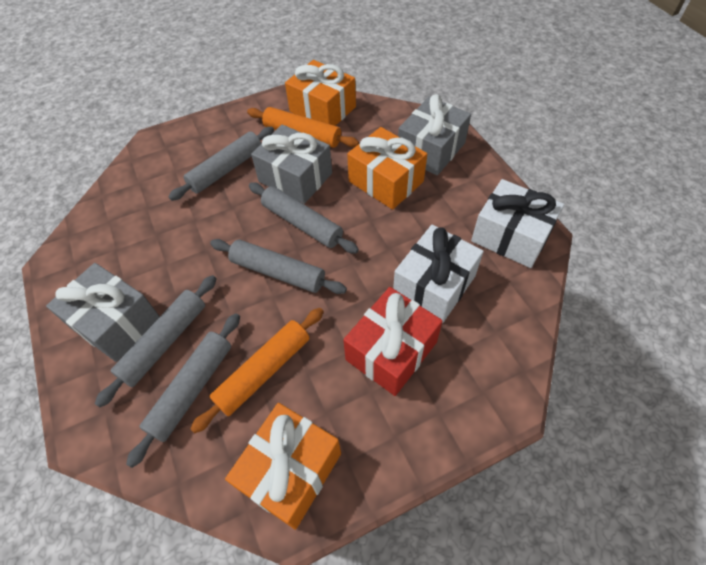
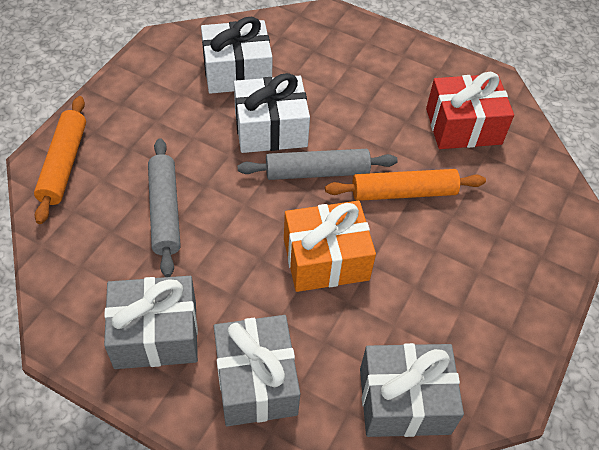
grey rolling pin: [95,275,217,407] [126,313,240,468] [169,127,274,201] [210,239,347,294] [249,183,359,254] = 5 -> [148,138,181,277] [238,149,398,180] = 2
orange gift: [225,403,341,530] [285,60,356,126] [347,127,427,210] = 3 -> [284,201,376,292] = 1

